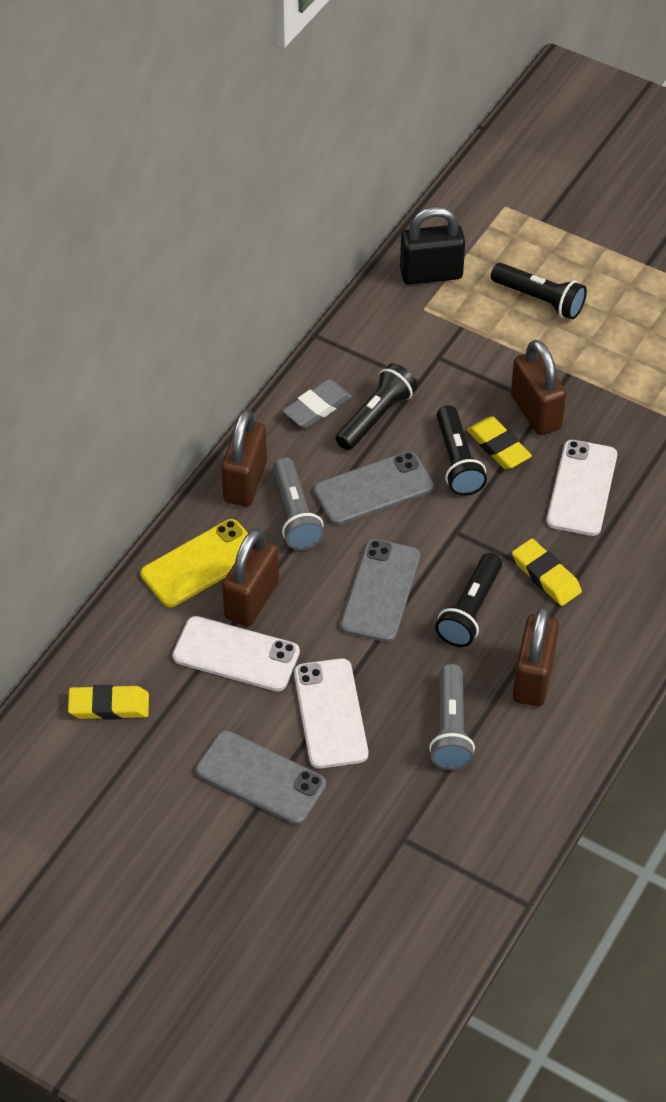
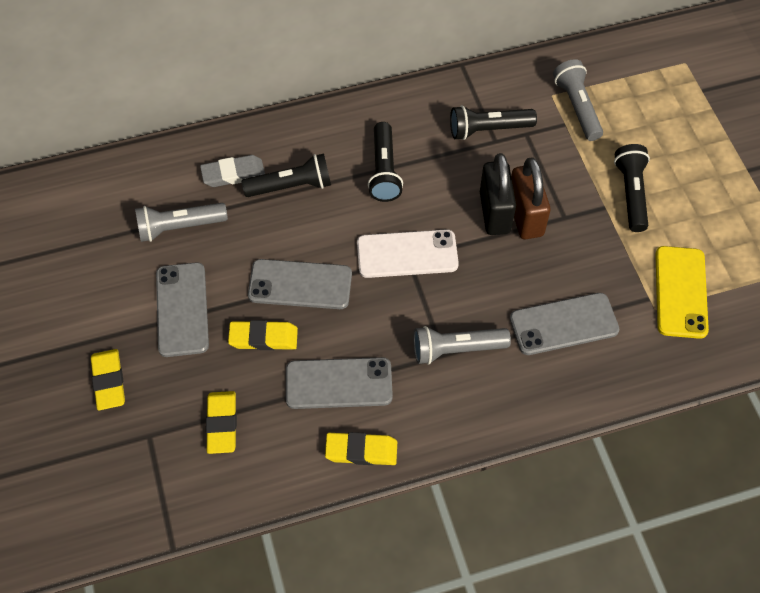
brown padlock: [221,409,267,506] [222,528,279,627] [511,340,566,435] [513,606,559,706] = 4 -> [511,157,551,240] = 1
grey flashlight: [273,457,324,550] [429,664,475,770] = 2 -> [135,203,228,242] [413,326,511,365] [553,59,603,141] = 3
grey phone: [196,730,326,825] [314,451,434,525] [341,539,420,642] = 3 -> [156,262,209,357] [248,259,352,309] [286,357,393,409] [510,293,619,355] = 4
white phone: [173,616,300,691] [294,658,368,769] [546,440,617,536] = 3 -> [357,229,459,278] = 1
yellow eraser: [68,685,149,720] [467,417,532,469] [512,539,582,606] = 3 -> [91,349,125,410] [206,391,237,454] [228,320,298,350] [325,432,397,465] = 4

